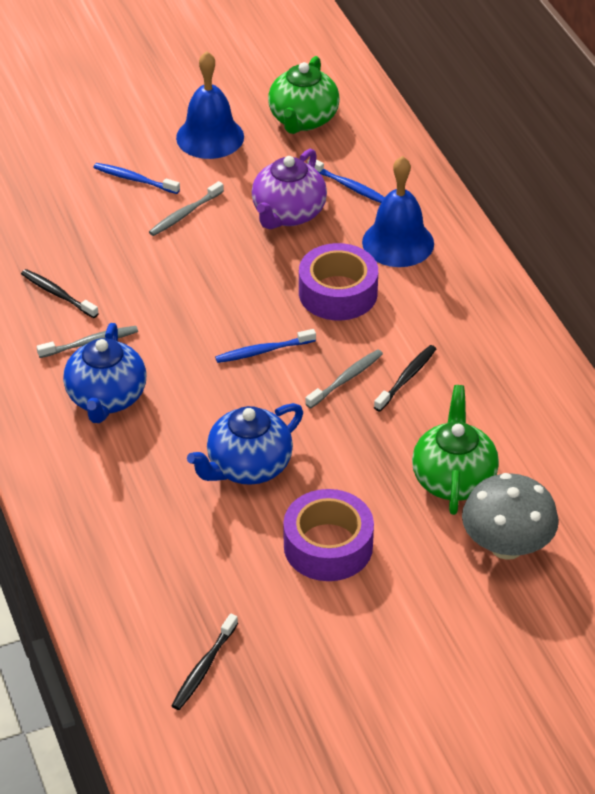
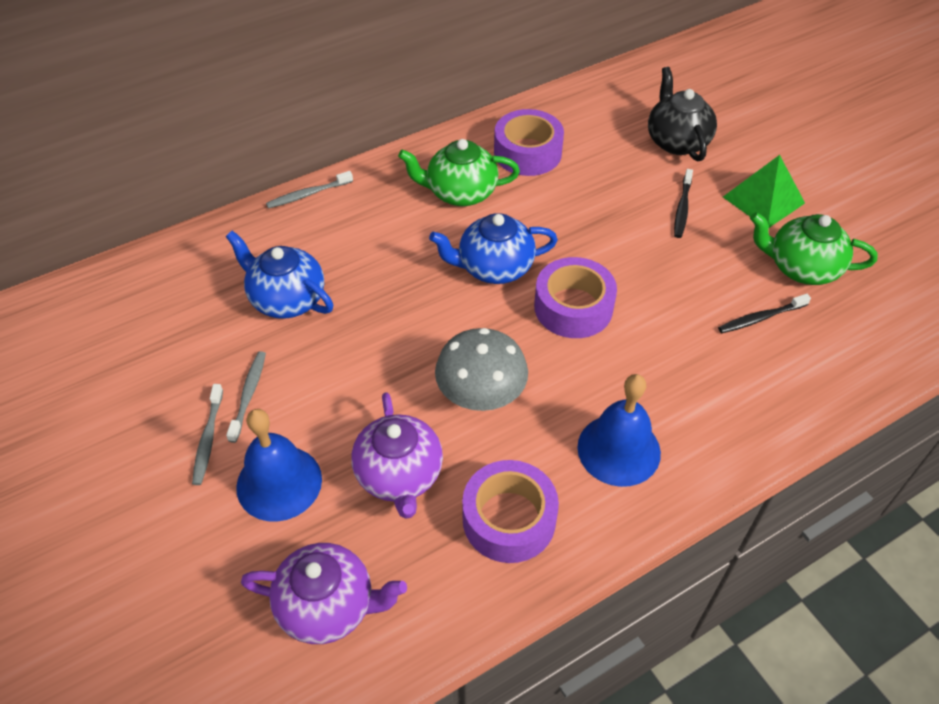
black teapot: none = 0 -> [648,67,717,161] = 1
black toothbrush: [21,269,99,318] [172,614,238,710] [374,345,436,411] = 3 -> [674,169,693,238] [718,294,811,333] = 2
blue toothbrush: [94,163,180,194] [215,329,316,363] [307,159,385,203] = 3 -> none = 0
green pyramid: none = 0 -> [723,155,805,228] = 1
purple tape: [283,489,374,581] [299,243,378,320] = 2 -> [462,460,559,563] [494,109,564,176] [534,257,617,338] = 3
purple teapot: [252,149,327,229] = 1 -> [241,543,407,644] [351,392,443,519] = 2

